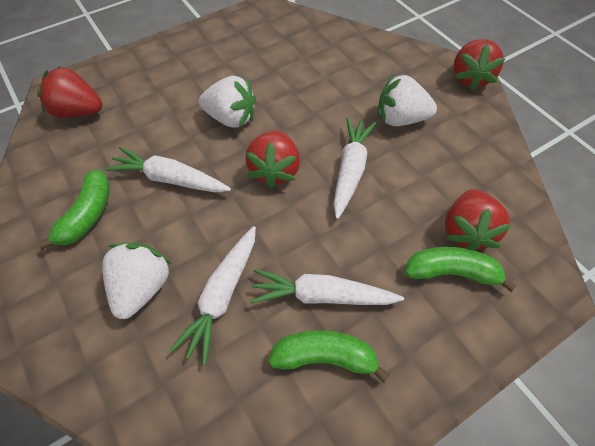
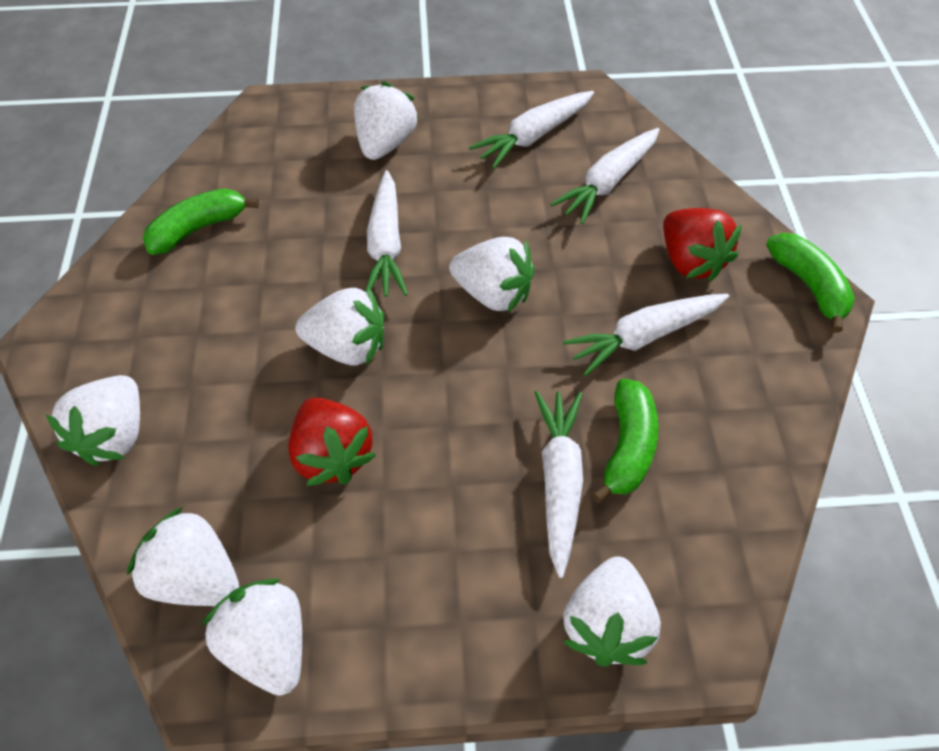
red strawberry: [37,66,102,118] [245,131,300,189] [445,189,511,251] [453,39,505,90] = 4 -> [288,398,376,486] [663,208,742,282] = 2
white carrot: [105,147,231,193] [169,226,256,365] [249,269,404,305] [333,117,376,219] = 4 -> [365,170,408,297] [469,91,594,169] [534,391,583,578] [550,128,659,224] [563,294,729,376] = 5
white strawberry: [102,243,172,319] [199,76,256,128] [378,74,437,126] = 3 -> [45,375,140,466] [127,507,239,606] [201,578,302,696] [295,288,384,366] [354,82,418,160] [449,237,534,313] [563,556,661,666] = 7

